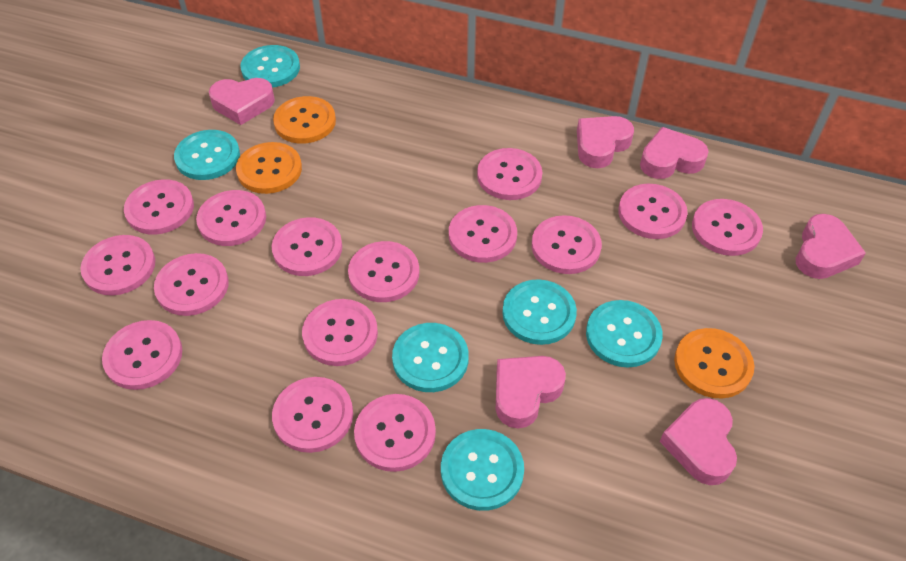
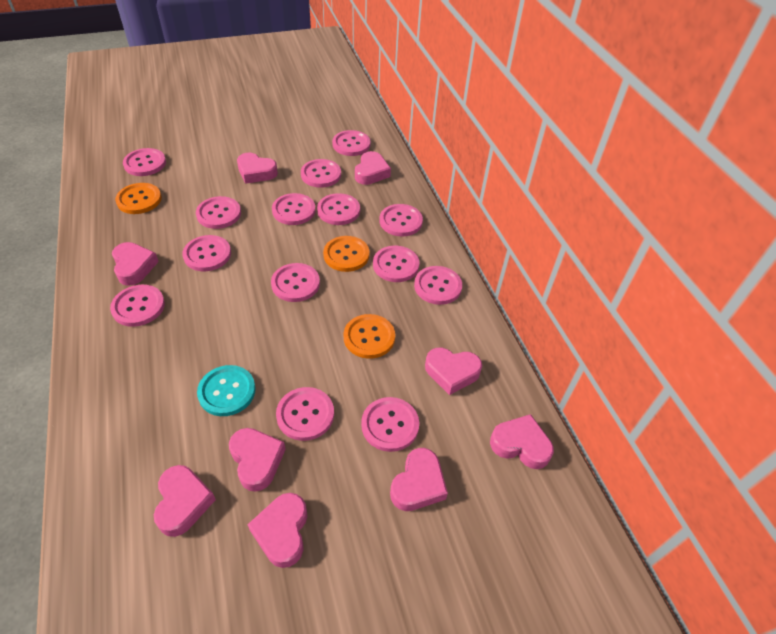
pink button: [80,235,155,296] [102,320,182,390] [124,179,194,235] [154,253,229,316] [196,190,266,246] [272,217,342,276] [272,377,353,453] [302,299,378,366] [348,241,419,302] [354,394,436,472] [449,205,517,263] [477,148,542,200] [532,215,602,274] [618,184,688,239] [692,199,763,256] = 15 -> [110,285,165,327] [123,148,166,176] [182,235,231,271] [196,196,241,229] [271,263,320,302] [272,193,316,225] [276,387,334,441] [301,159,341,188] [317,193,360,225] [332,130,371,156] [361,397,419,452] [373,246,419,282] [380,204,423,236] [414,266,462,305] = 14
pink heart: [209,78,275,125] [496,356,566,428] [577,116,634,168] [640,127,709,179] [660,398,737,485] [796,214,866,279] = 6 -> [112,242,159,286] [154,465,216,537] [229,428,286,492] [237,152,278,184] [247,493,307,568] [355,151,391,185] [390,448,448,511] [425,348,482,395] [490,414,554,469] = 9
turquoise button: [174,130,240,180] [241,45,300,88] [392,323,469,392] [441,429,524,511] [502,279,577,345] [586,300,663,367] = 6 -> [197,365,256,416] = 1

